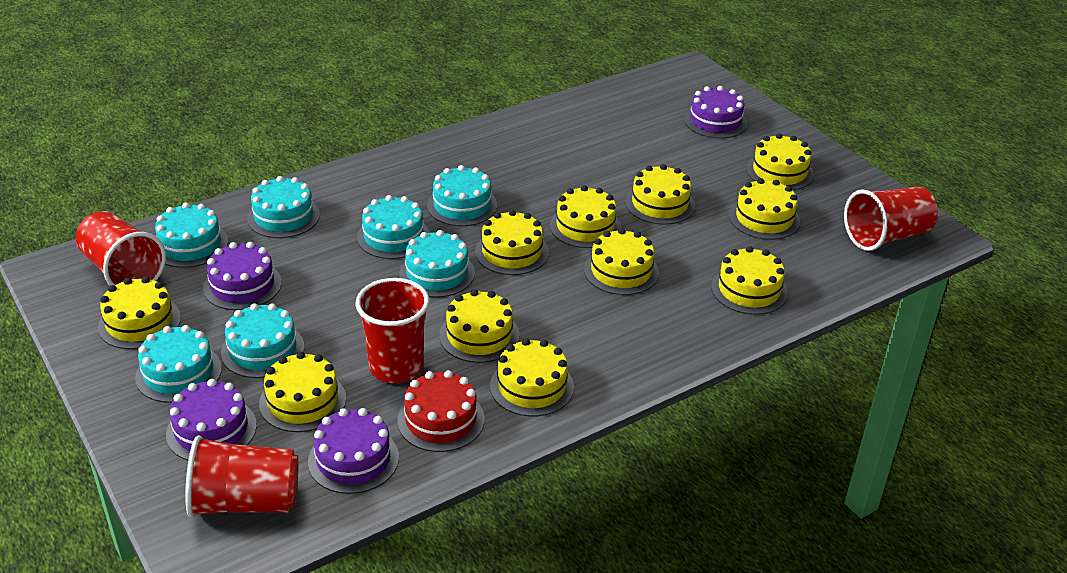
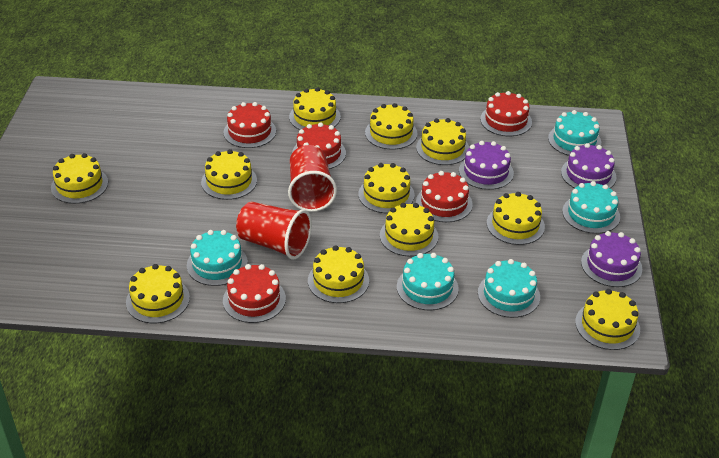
purple cake: [166,379,257,460] [203,242,282,310] [308,408,399,494] [684,86,747,138] = 4 -> [459,141,514,190] [561,143,616,188] [581,231,642,287] = 3
red cake: [397,370,485,452] = 1 -> [223,102,276,148] [223,264,286,323] [292,122,346,169] [416,171,473,222] [480,91,532,136] = 5
red cup: [76,211,166,286] [185,436,299,518] [356,278,429,383] [844,186,938,251] = 4 -> [236,202,312,259] [288,145,337,212] = 2
turquoise cake: [135,325,222,403] [155,203,228,268] [221,303,304,378] [247,176,320,238] [357,195,430,259] [399,230,475,297] [427,165,497,226] = 7 -> [187,230,248,286] [397,253,459,310] [478,259,540,318] [548,110,601,156] [562,181,620,234] = 5

